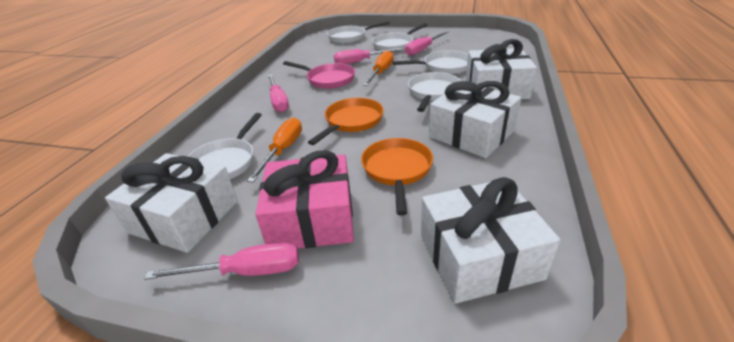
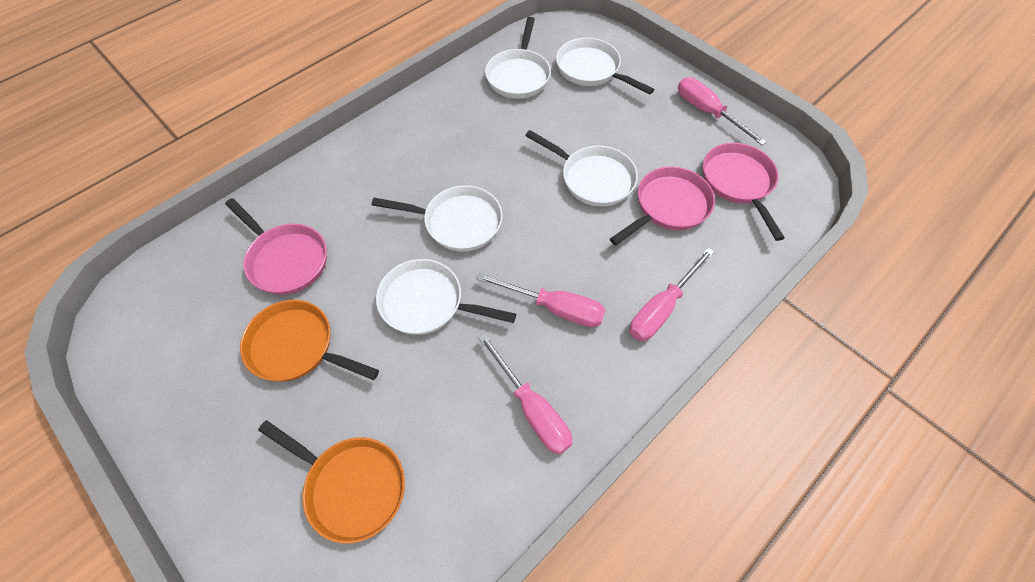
orange screwdriver: [247,117,302,183] [363,50,394,86] = 2 -> none = 0
pink gift: [255,150,354,248] = 1 -> none = 0
pink pan: [283,61,355,89] = 1 -> [225,198,327,295] [610,167,715,245] [703,143,785,241] = 3
white gift: [105,153,238,253] [421,177,560,304] [429,81,521,158] [466,39,537,99] = 4 -> none = 0

